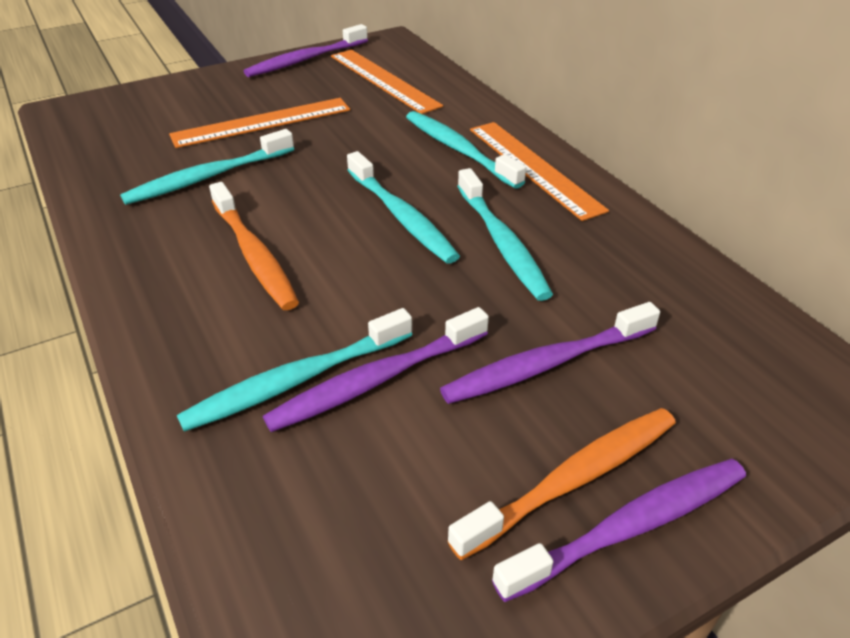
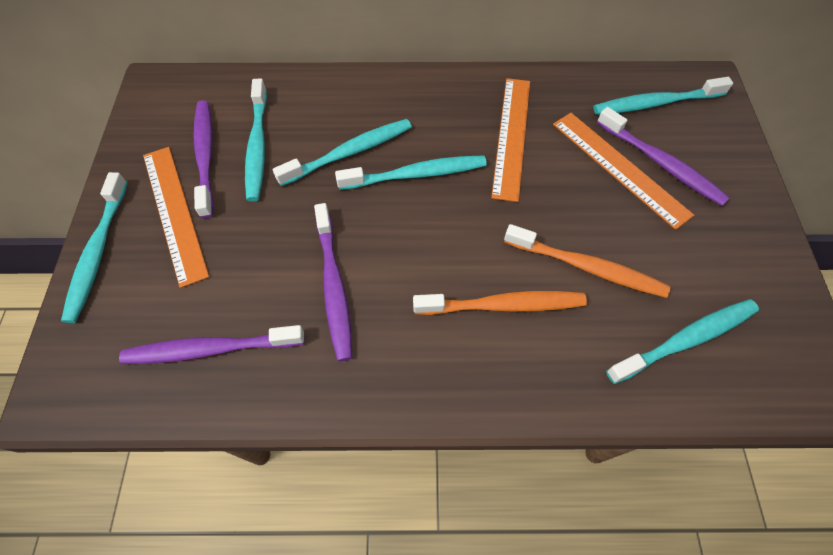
turquoise toothbrush: [120,129,294,205] [177,308,412,432] [347,151,460,264] [406,111,526,189] [457,168,553,301] = 5 -> [61,172,127,323] [245,78,267,202] [273,119,412,186] [335,155,487,190] [593,77,733,115] [606,299,759,384] = 6

